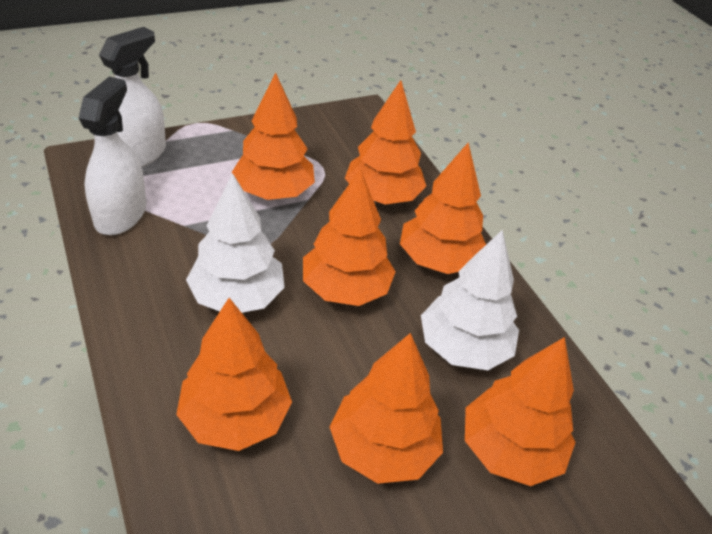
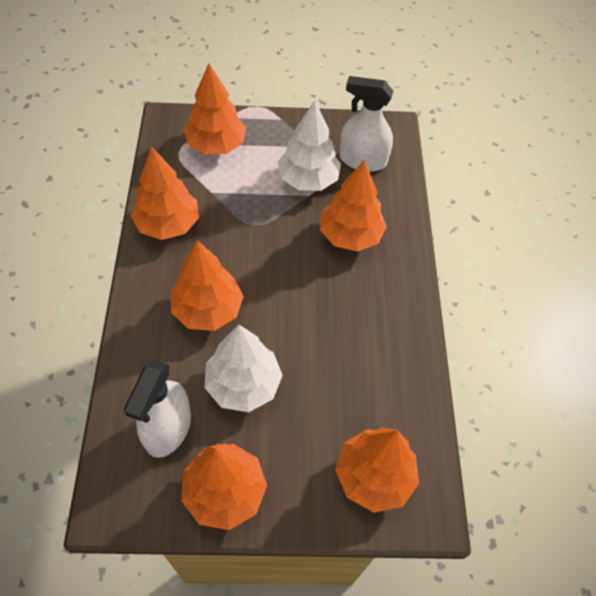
orange tree: [176,298,292,451] [232,72,315,200] [303,168,396,306] [330,333,443,484] [345,80,426,205] [400,143,486,274] [465,337,576,486] = 7 -> [131,147,199,240] [171,241,244,331] [181,444,267,530] [184,63,246,155] [320,160,387,252] [335,427,419,513] = 6

